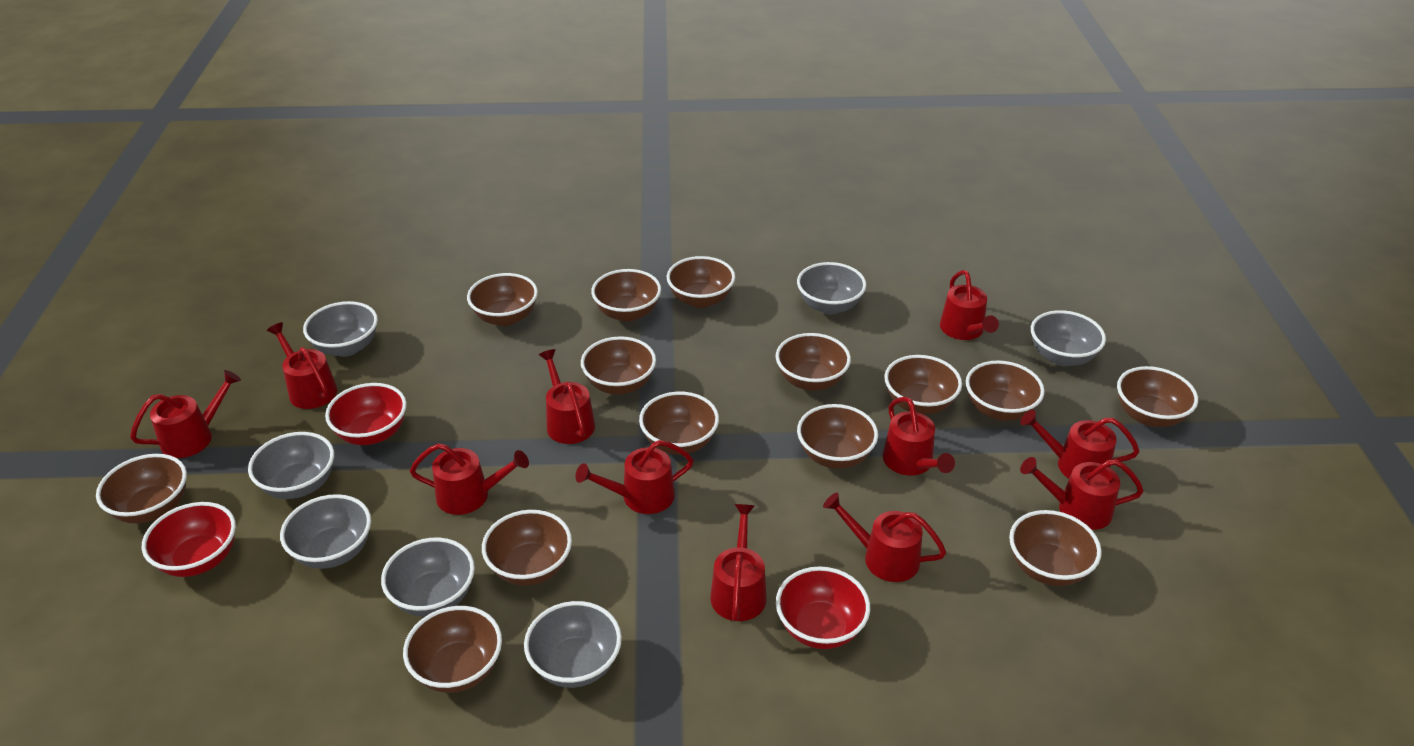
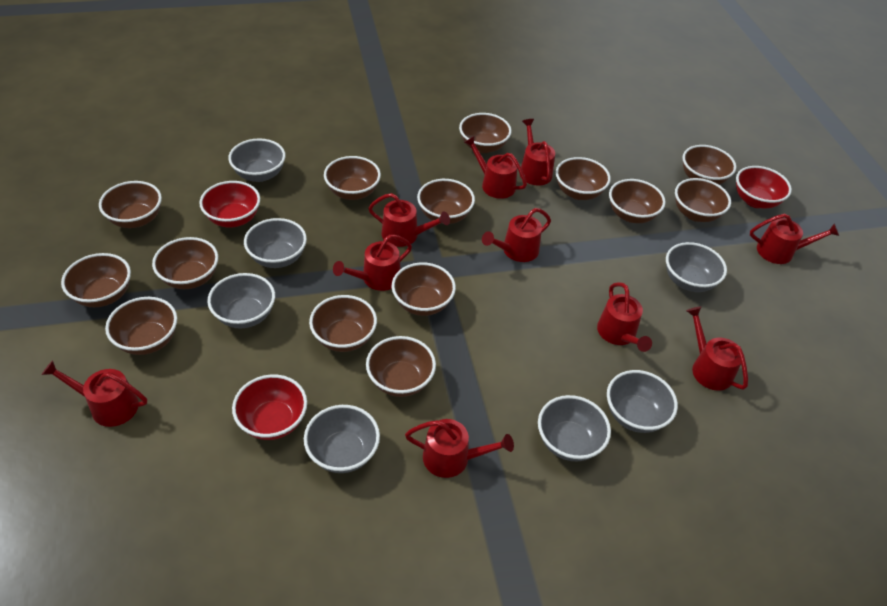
red watering can: [130,370,241,458] [267,322,337,409] [410,443,529,515] [538,349,595,444] [575,440,694,514] [710,504,767,621] [823,493,946,582] [883,397,955,476] [940,270,999,340] [1020,410,1139,479] [1020,457,1144,530] = 11 -> [42,360,147,427] [333,235,412,291] [369,193,450,247] [405,419,514,478] [464,136,527,199] [482,208,551,262] [520,119,555,186] [597,282,652,352] [686,306,748,391] [750,214,839,264] = 10

